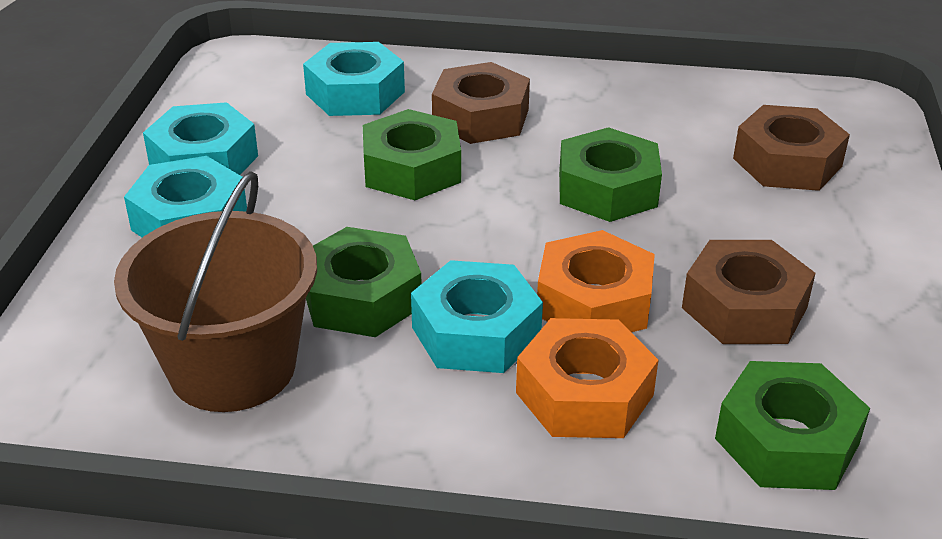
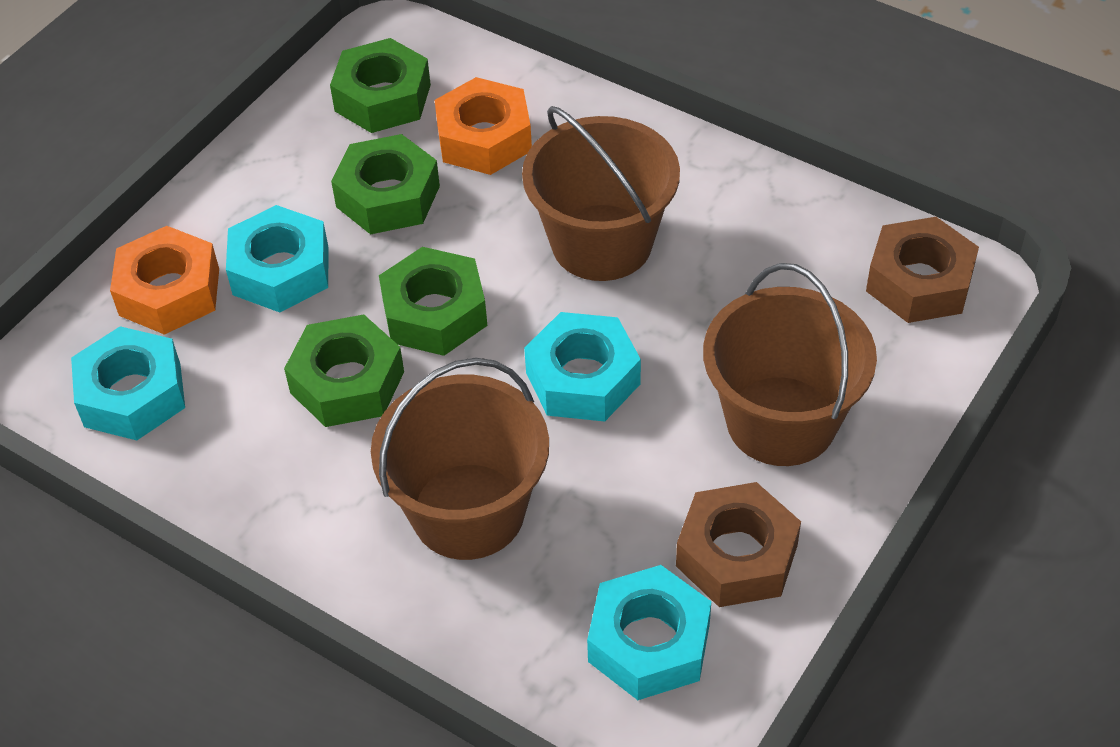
brown bucket: [114,171,317,412] = 1 -> [371,358,549,560] [522,106,680,281] [703,263,877,466] = 3
brown nut: [432,62,530,144] [682,240,816,344] [733,105,850,191] = 3 -> [676,482,801,607] [866,217,979,323] = 2

